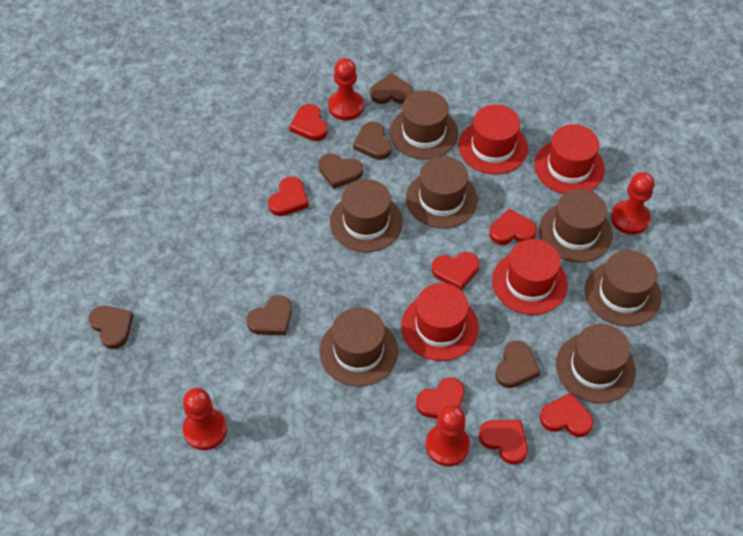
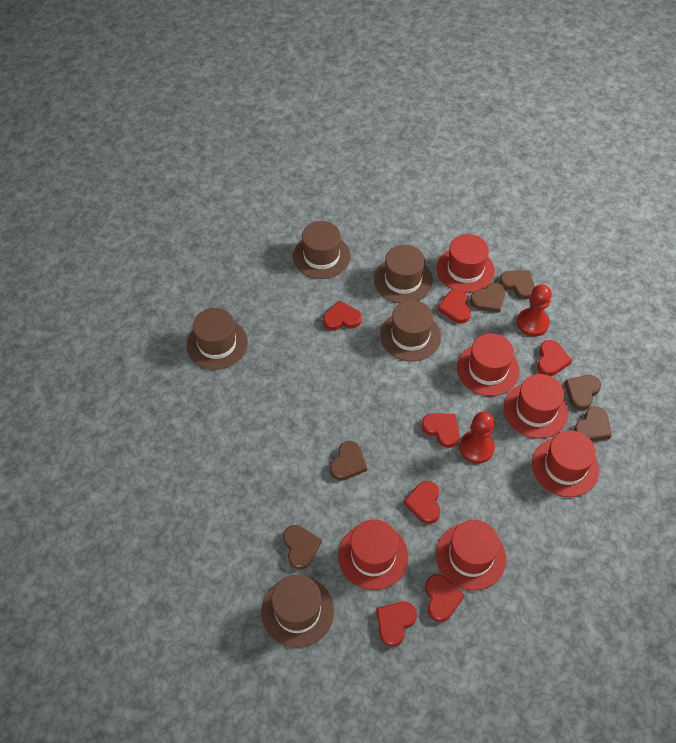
brown hat: [320,308,398,387] [330,179,403,252] [390,90,458,160] [406,156,478,228] [539,189,613,263] [556,324,636,403] [585,250,661,327] = 7 -> [186,308,248,370] [261,575,334,648] [293,221,351,279] [374,245,433,303] [380,300,441,361] = 5
red hat: [401,283,479,361] [459,105,528,174] [492,239,568,315] [534,124,605,194] = 4 -> [338,519,409,590] [436,234,495,293] [436,520,507,591] [457,333,520,396] [504,374,568,439] [532,430,599,497] = 6
red pawn: [183,388,227,450] [328,58,364,120] [426,404,470,467] [611,172,655,235] = 4 -> [459,412,495,464] [517,284,552,337] = 2

